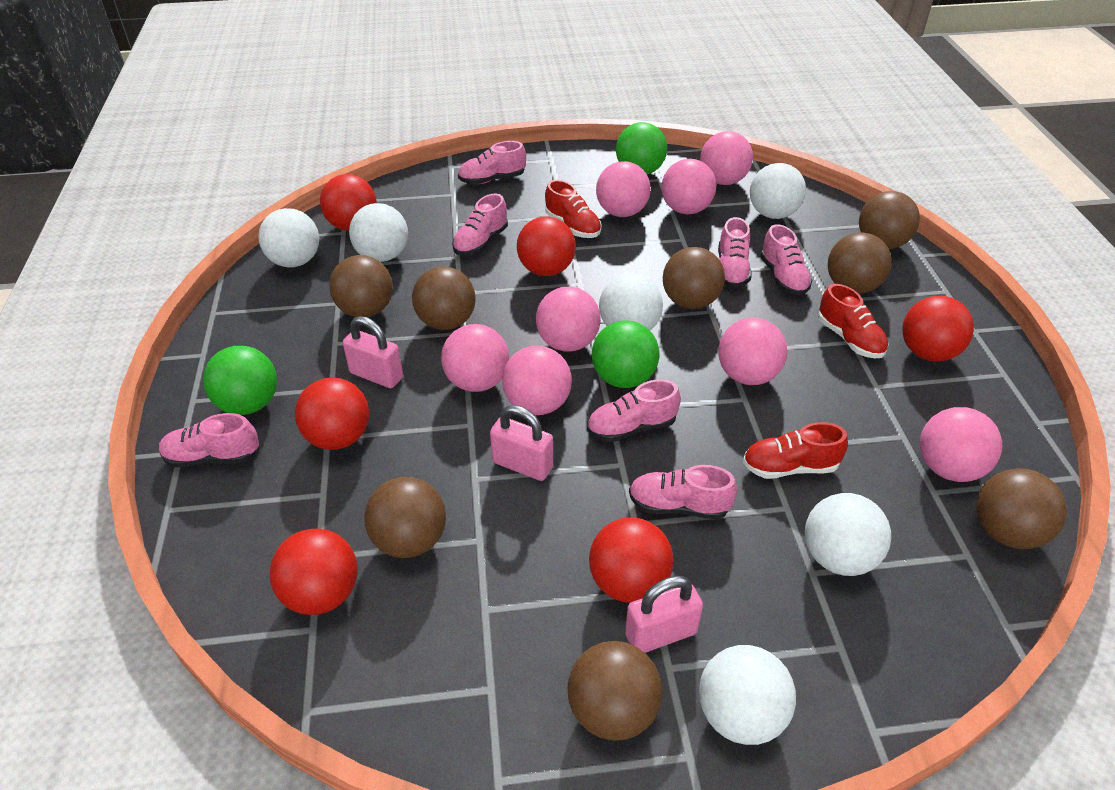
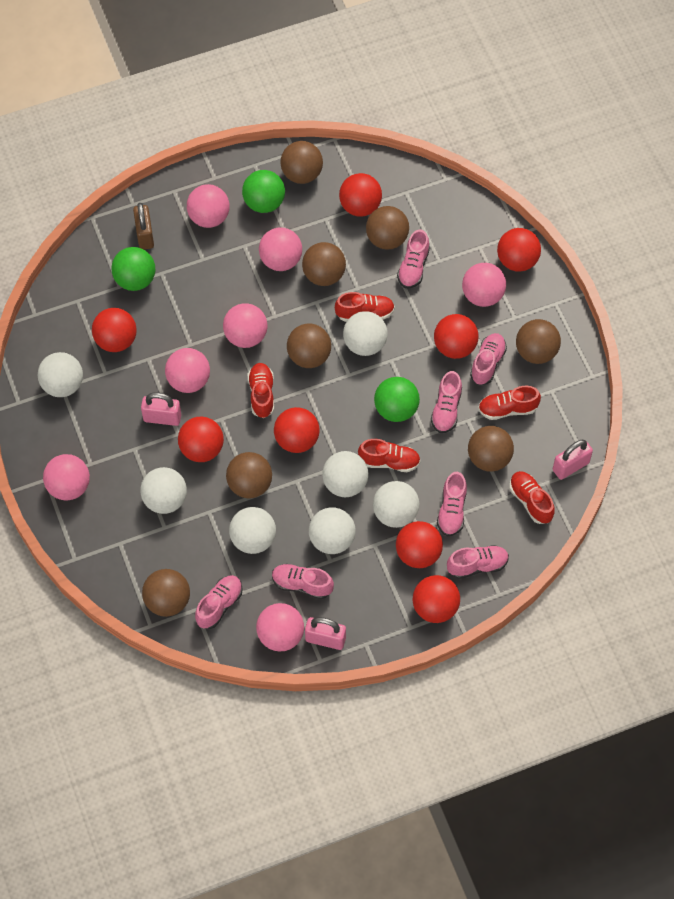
brown padlock: none = 0 -> [133,203,154,250] = 1
pink ball: [441,324,509,392] [502,346,572,415] [536,287,601,352] [596,161,651,217] [661,159,716,215] [700,131,753,185] [718,318,787,385] [920,407,1002,482] = 8 -> [43,454,90,500] [165,348,210,393] [187,184,230,228] [223,303,268,348] [256,603,304,652] [259,227,302,271] [462,263,506,307] = 7
red ball: [270,529,358,615] [295,378,369,450] [320,174,377,231] [517,217,576,276] [589,517,674,603] [902,296,974,362] = 6 -> [92,308,137,352] [178,417,224,462] [274,407,320,453] [339,173,382,217] [396,521,443,568] [413,575,460,623] [434,314,478,359] [497,228,541,272] = 8
red shoe: [545,180,602,238] [743,422,848,479] [818,284,888,358] = 3 -> [248,363,274,418] [335,292,395,322] [358,439,420,472] [478,386,541,420] [509,471,555,524] = 5
white ball: [258,208,319,267] [349,203,408,262] [599,273,663,330] [699,645,796,745] [750,163,806,219] [805,493,891,576] = 6 -> [38,352,83,397] [140,467,187,514] [229,507,276,554] [309,507,356,554] [322,451,369,497] [343,311,388,356] [373,481,419,528] = 7

